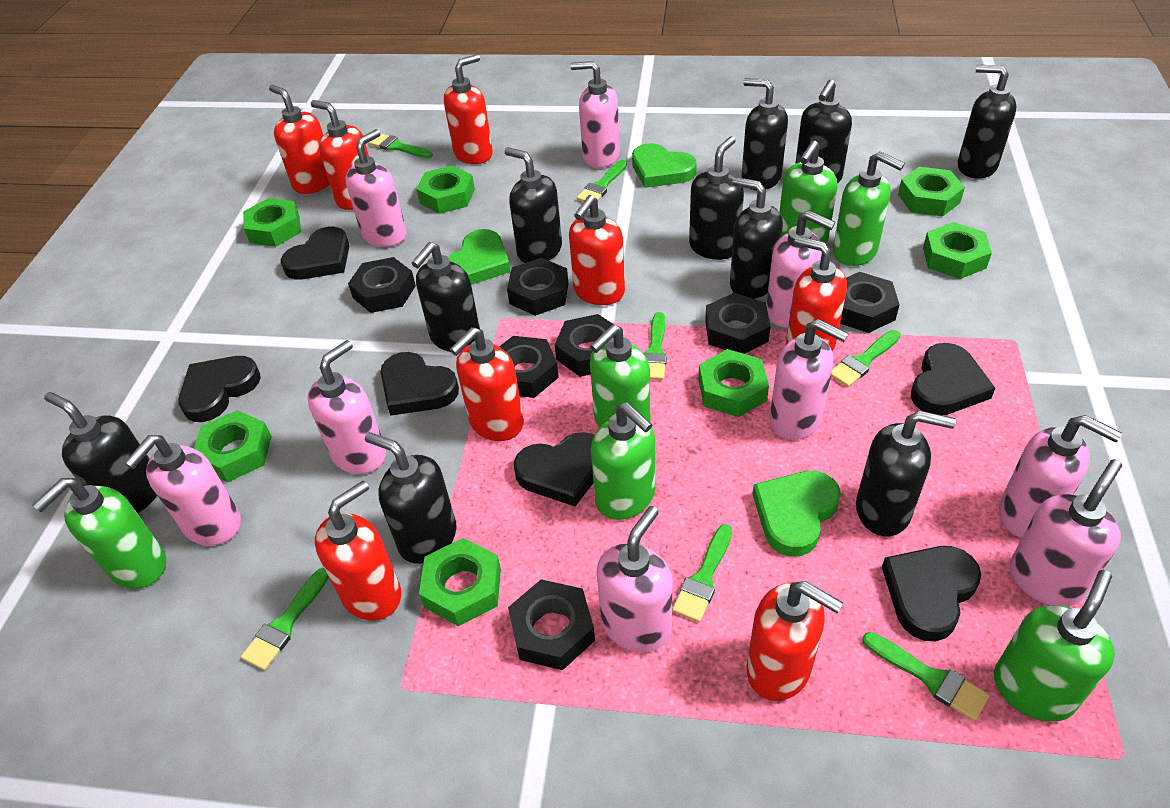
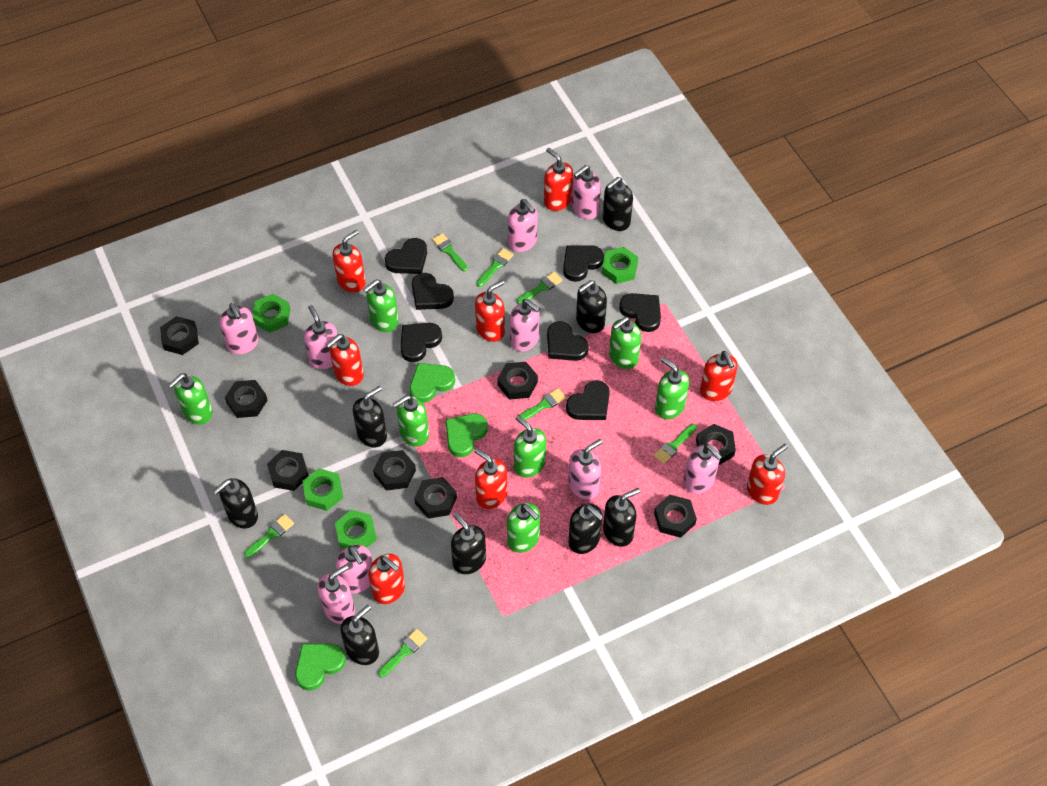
black heart: [178,356,261,422] [281,227,349,280] [381,352,459,416] [514,432,594,507] [882,546,981,641] [911,343,995,415] = 6 -> [385,238,427,274] [400,323,442,362] [412,273,454,310] [547,321,589,361] [563,245,604,282] [566,380,610,420] [619,293,661,332] = 7
black nut: [348,257,416,313] [499,336,559,398] [507,258,569,316] [508,579,595,670] [555,314,614,377] [705,293,771,354] [840,272,900,333] = 7 -> [160,316,199,355] [225,380,268,418] [267,450,309,491] [373,450,416,491] [414,477,457,519] [497,362,538,399] [654,495,697,538] [696,424,736,466] = 8
black soap dispenser: [44,392,157,513] [365,432,457,564] [412,242,480,352] [505,147,562,263] [689,136,744,260] [730,177,783,299] [742,78,788,190] [795,80,852,184] [856,411,956,536] [958,65,1017,179] = 10 -> [213,478,258,529] [341,605,379,665] [353,386,387,448] [451,512,486,574] [569,504,604,554] [576,280,607,333] [603,177,633,231] [603,488,640,547] = 8
green nut: [194,410,272,482] [243,198,301,247] [417,165,475,214] [419,538,501,626] [698,349,769,417] [898,167,965,216] [923,222,992,279] = 7 -> [252,294,290,333] [302,468,343,511] [335,510,377,549] [601,247,638,284] = 4
green soap dispenser: [32,478,166,589] [590,325,650,427] [591,402,655,520] [779,141,837,244] [833,151,905,266] [994,570,1115,722] = 6 -> [168,373,213,424] [363,279,399,332] [393,395,429,447] [507,503,540,553] [514,415,546,478] [609,317,641,369] [655,357,689,419] = 7

